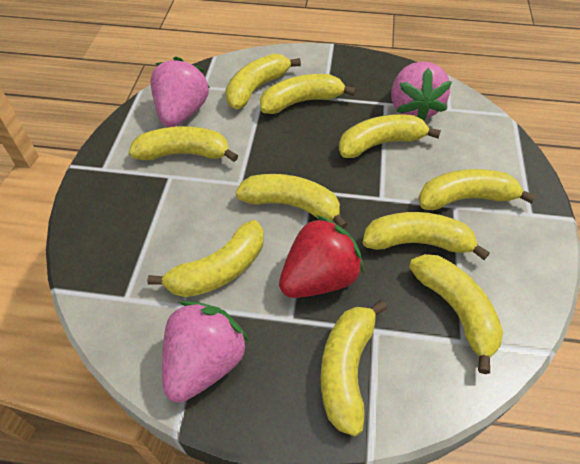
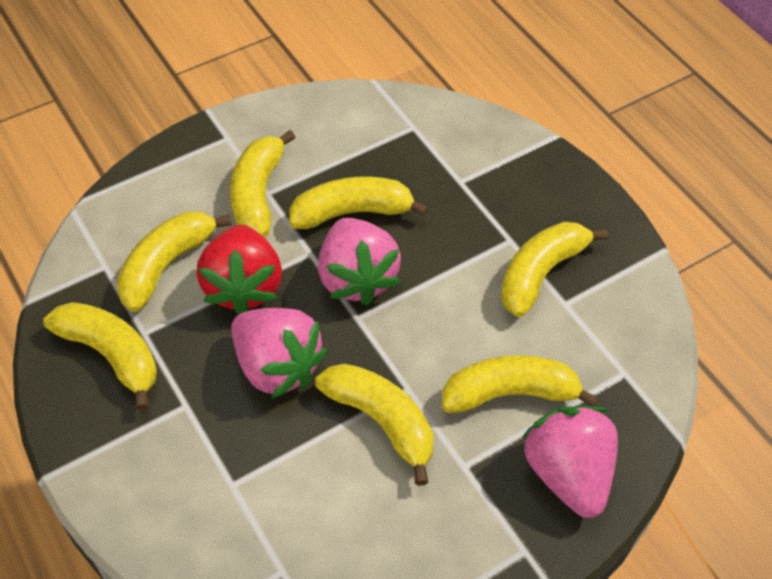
yellow banana: [129,126,238,162] [147,220,264,297] [225,54,301,109] [235,174,348,229] [260,74,356,114] [320,300,387,436] [339,114,441,158] [363,212,490,260] [409,254,503,374] [419,169,536,210] = 10 -> [43,302,157,411] [116,212,232,312] [230,130,296,237] [289,177,428,229] [315,364,433,486] [442,355,598,413] [500,222,608,317] = 7

